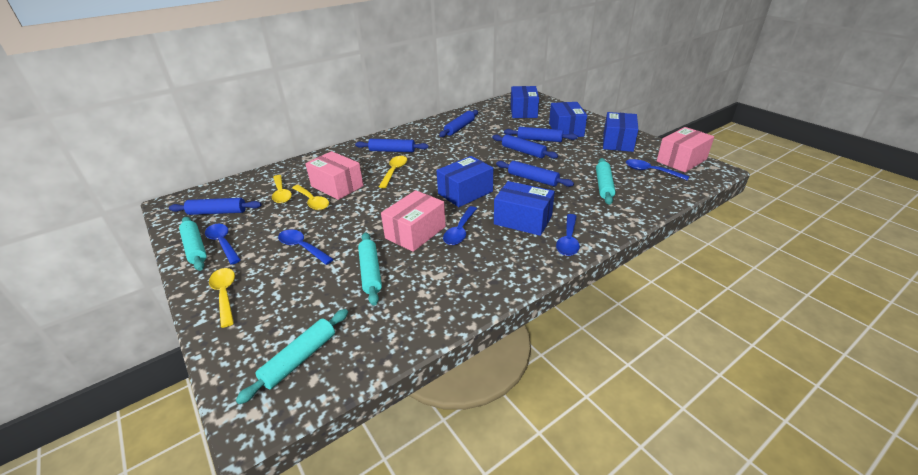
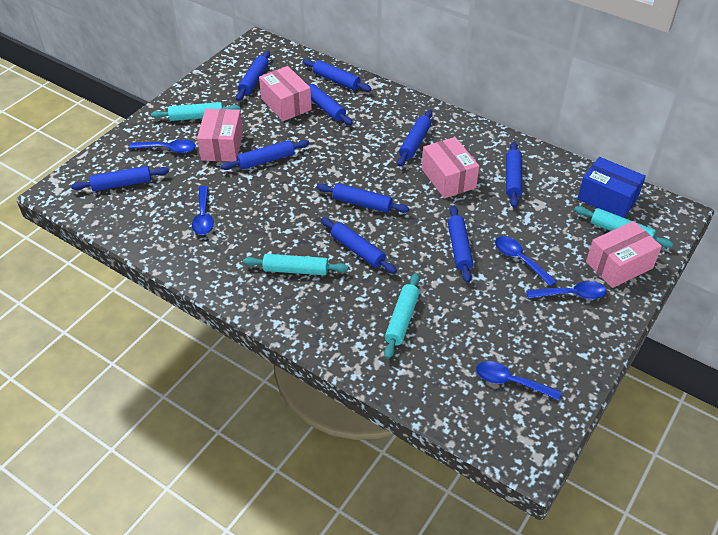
blue box: [436,156,493,207] [494,181,555,236] [511,86,539,118] [549,102,587,137] [603,112,639,152] = 5 -> [577,157,646,218] = 1
blue rolling pin: [169,198,261,215] [355,139,429,152] [439,110,478,137] [492,134,558,159] [496,161,574,187] [504,127,578,142] = 6 -> [71,166,169,191] [221,140,310,170] [236,51,270,101] [303,59,372,92] [304,81,353,125] [317,183,409,213] [321,217,397,274] [397,110,433,167] [448,205,473,283] [506,142,522,208] = 10
pink box: [305,151,363,200] [381,190,446,252] [657,127,714,172] = 3 -> [197,109,243,162] [259,66,312,121] [422,137,479,198] [586,221,662,288] = 4
yellow spoon: [209,268,235,328] [272,175,292,203] [292,185,329,210] [379,156,407,188] = 4 -> none = 0

